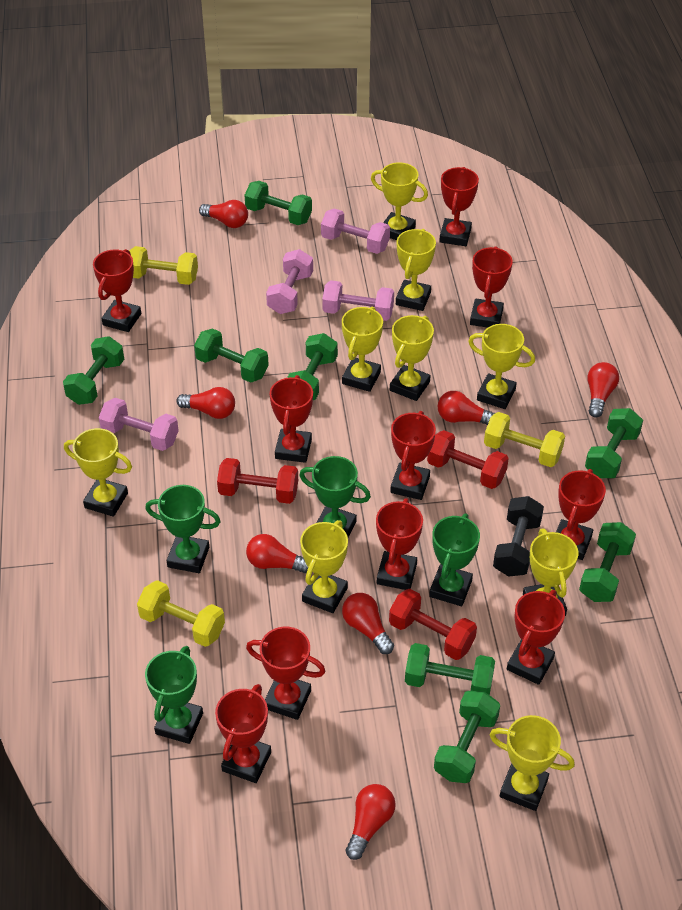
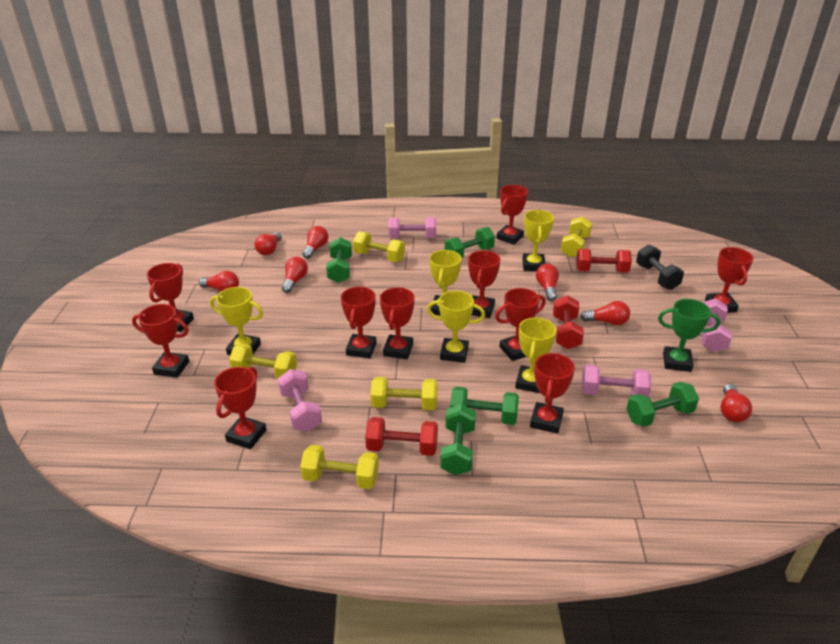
green dumbbell: [63,336,124,405] [194,328,269,383] [245,181,312,225] [287,333,338,400] [405,643,495,695] [434,691,500,783] [579,522,636,602] [585,408,643,478] = 8 -> [326,237,352,283] [440,404,476,475] [445,227,495,258] [450,386,519,425] [626,382,699,427] = 5
green trophy: [145,485,221,573] [145,646,203,744] [299,456,371,537] [429,513,480,606] = 4 -> [658,299,720,372] = 1
yellow dumbbell: [129,246,198,285] [137,580,225,647] [484,412,565,467] = 3 -> [229,344,297,380] [300,445,379,489] [353,231,405,262] [370,377,438,410] [561,216,592,258] = 5
yellow trophy: [64,428,132,517] [300,520,348,613] [342,306,383,392] [371,162,428,240] [390,315,434,401] [396,229,436,311] [468,324,535,409] [490,715,575,811] [523,529,578,616] = 9 -> [210,287,263,355] [427,291,485,363] [429,250,462,316] [515,318,556,393] [522,210,554,271] = 5

